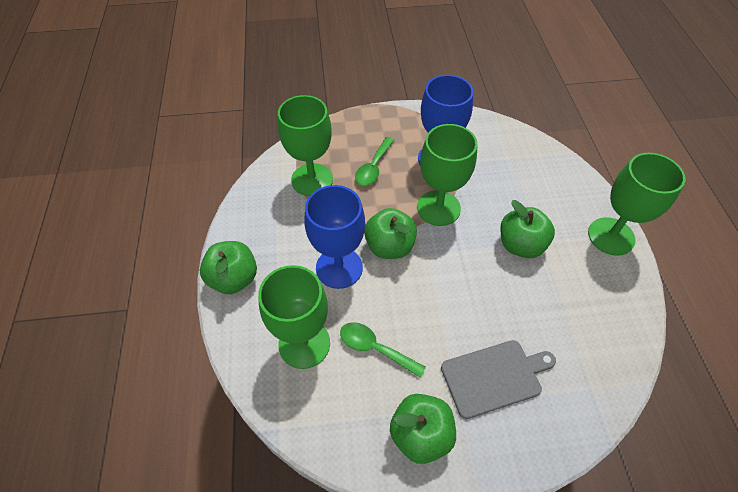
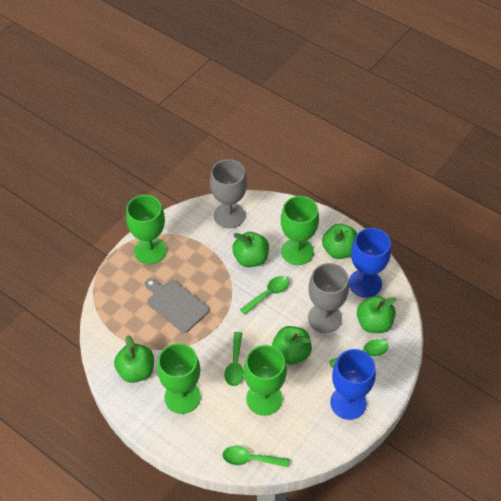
green apple: [200,241,257,294] [364,208,417,259] [390,394,456,464] [500,200,555,258] = 4 -> [114,335,154,383] [232,232,269,267] [272,326,312,365] [322,224,357,259] [357,296,397,333] = 5
green spoon: [340,322,426,378] [355,137,394,186] = 2 -> [223,446,290,468] [225,332,244,386] [240,276,289,315] [329,339,389,368] = 4
grey goblet: none = 0 -> [210,159,247,228] [308,263,349,333] = 2

